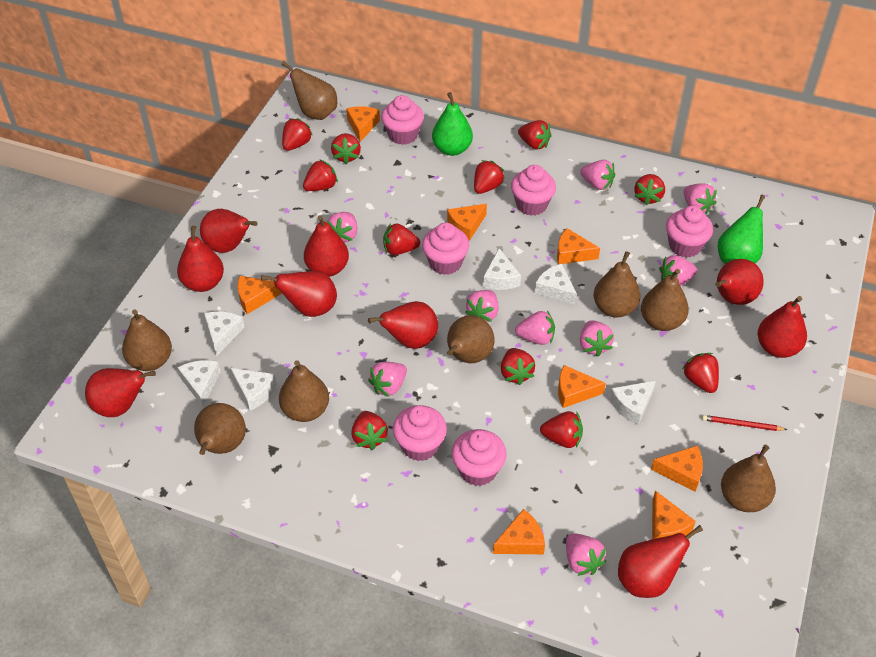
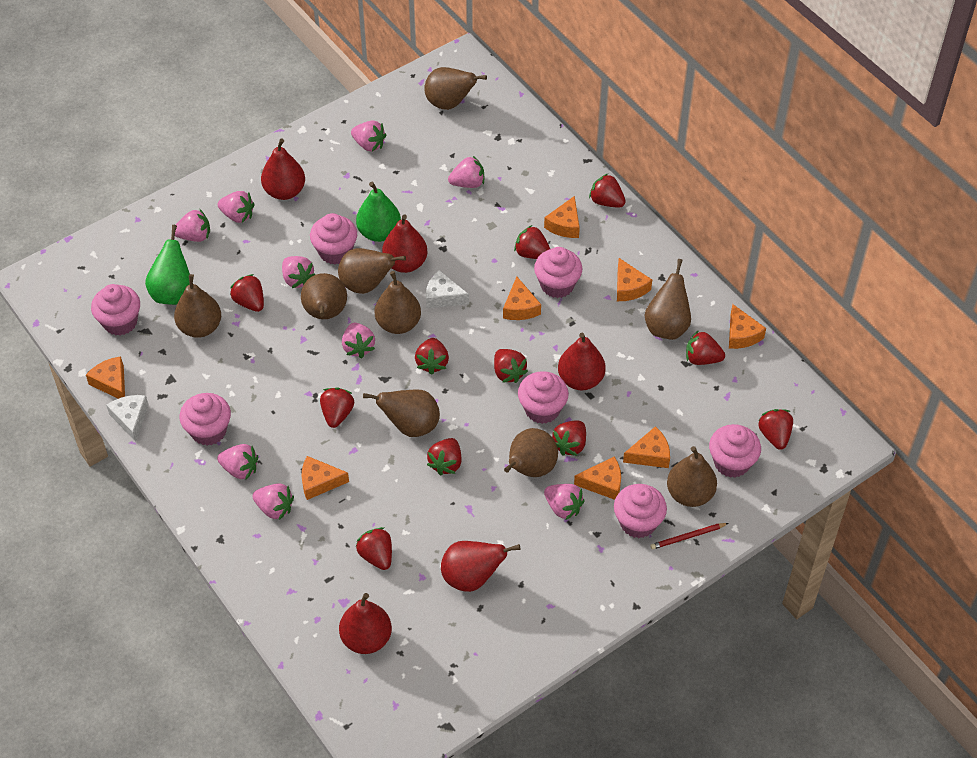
brown pear: [122,310,172,371] [194,403,246,455] [279,360,329,422] [281,61,337,120] [447,315,494,363] [594,251,641,317] [641,269,689,331] [721,445,776,512] = 8 -> [174,274,221,338] [301,273,347,319] [338,248,406,294] [363,389,440,437] [375,271,421,334] [424,67,487,110] [504,428,558,477] [645,259,691,340] [667,446,717,507] = 9
pink cupcake: [381,95,424,145] [393,405,447,461] [422,223,469,275] [451,429,507,486] [511,165,556,216] [666,206,713,258] = 6 -> [91,284,140,336] [180,393,231,446] [310,213,357,265] [518,371,569,424] [534,247,583,298] [614,484,667,538] [709,424,761,478] = 7
red pear: [85,368,156,417] [177,226,224,292] [200,209,257,253] [261,271,337,317] [304,215,349,277] [368,301,438,349] [618,525,703,598] [715,259,764,305] [758,296,807,358] = 9 -> [261,138,305,200] [339,593,392,654] [382,214,427,273] [441,541,521,592] [558,332,606,390] = 5
white cheese: [177,360,221,407] [204,311,245,356] [230,368,277,411] [483,248,521,290] [534,264,577,305] [610,381,656,425] = 6 -> [106,395,149,442] [426,270,469,308] = 2

